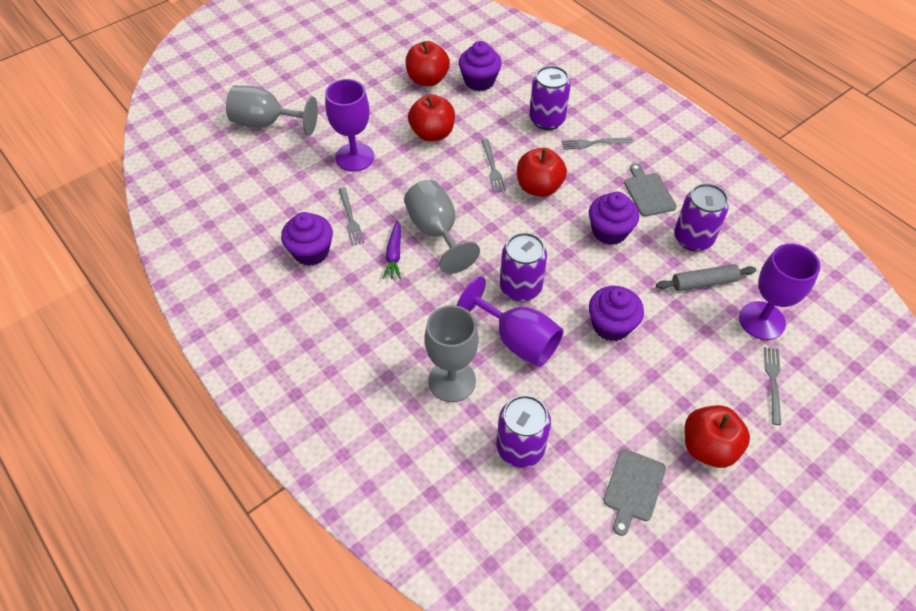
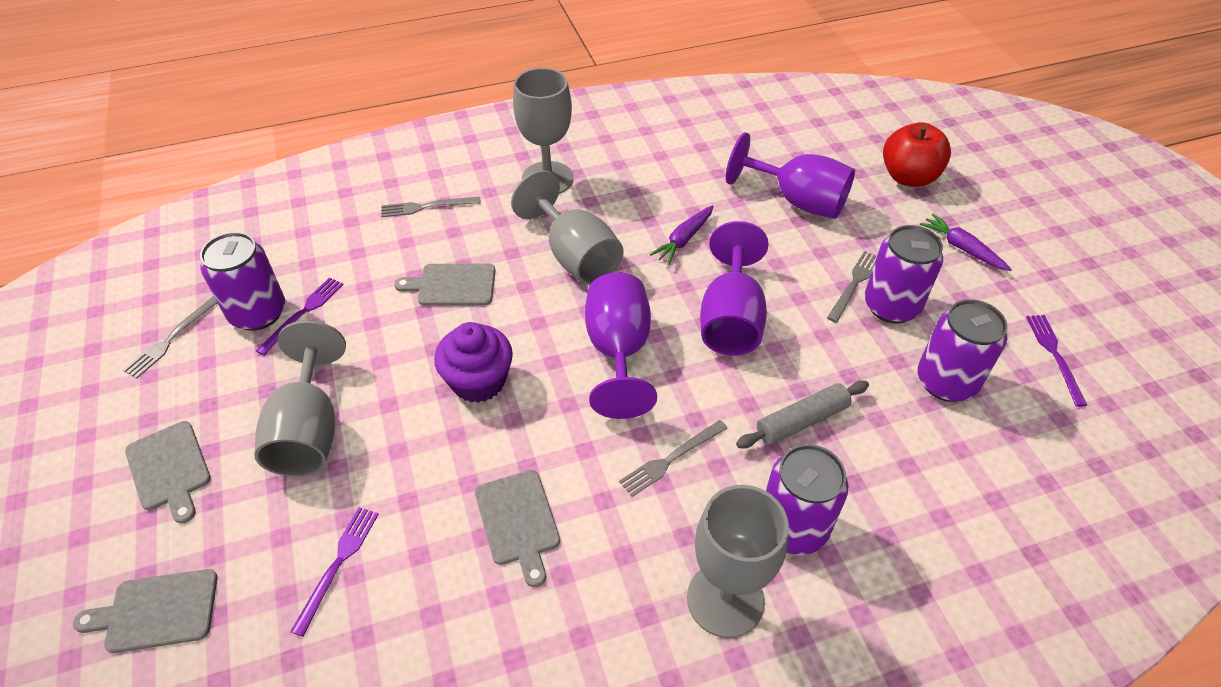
grey cutting board: [603,449,666,536] [624,163,677,217] = 2 -> [73,569,218,653] [125,421,211,524] [394,264,495,306] [475,470,560,587] = 4
grey goblet: [226,86,318,136] [404,180,480,274] [425,305,479,402] = 3 -> [254,321,346,477] [511,170,623,285] [513,68,574,194] [687,485,789,638] = 4
purple carrot: [383,220,401,279] = 1 -> [650,205,713,265] [920,214,1012,271] = 2
purple cupcake: [281,212,333,266] [459,41,502,91] [589,192,639,245] [589,286,644,341] = 4 -> [434,322,513,403] = 1
purple fork: none = 0 -> [256,277,344,355] [290,507,379,637] [1026,315,1087,407] = 3
red apple: [405,41,450,86] [408,94,455,141] [517,148,567,197] [685,405,750,468] = 4 -> [883,122,951,187] = 1

